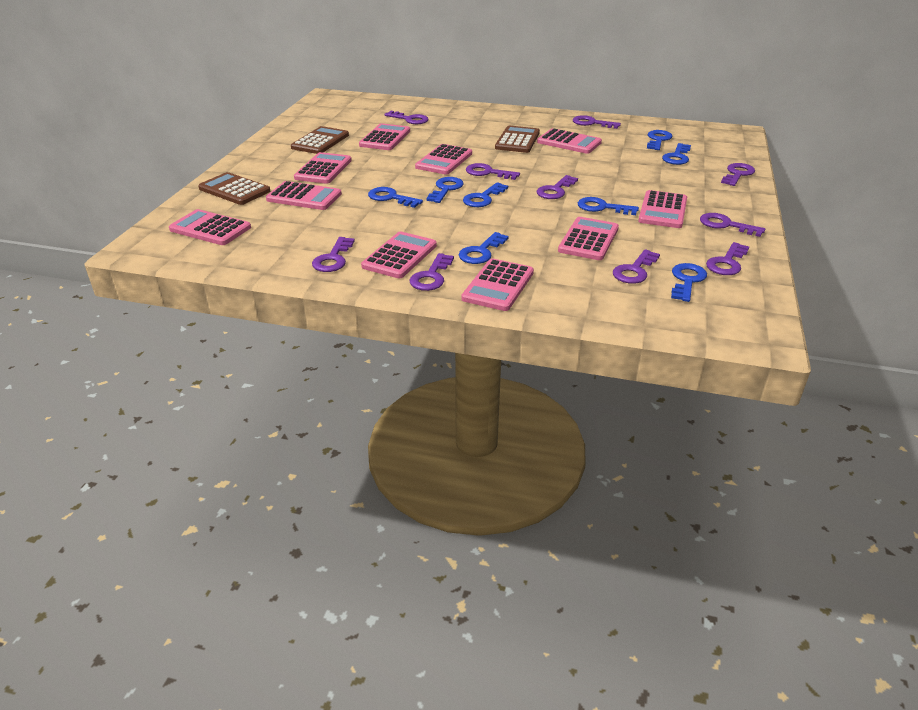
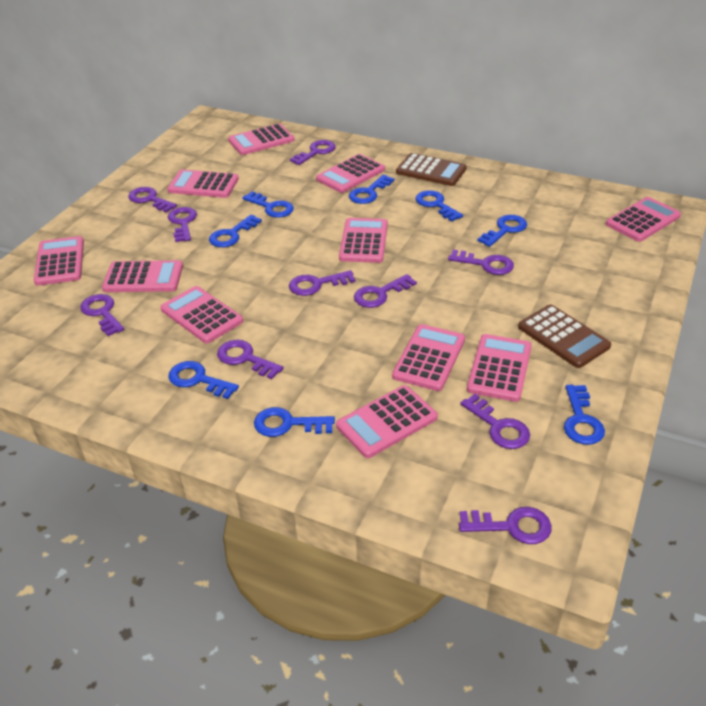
brown calculator: [198,172,270,205] [291,126,349,154] [495,126,540,153] = 3 -> [396,153,467,186] [518,304,611,368] = 2
pink calculator: [169,209,251,245] [266,181,342,210] [294,152,352,184] [359,123,410,150] [361,231,437,278] [415,144,472,175] [461,259,534,311] [537,128,602,154] [558,217,619,260] [638,190,687,228] = 10 -> [34,236,84,286] [102,260,183,292] [160,286,243,343] [167,169,239,198] [228,123,294,155] [316,154,385,193] [336,385,438,458] [339,218,388,263] [392,324,465,391] [467,334,532,402] [606,197,681,242] = 11

